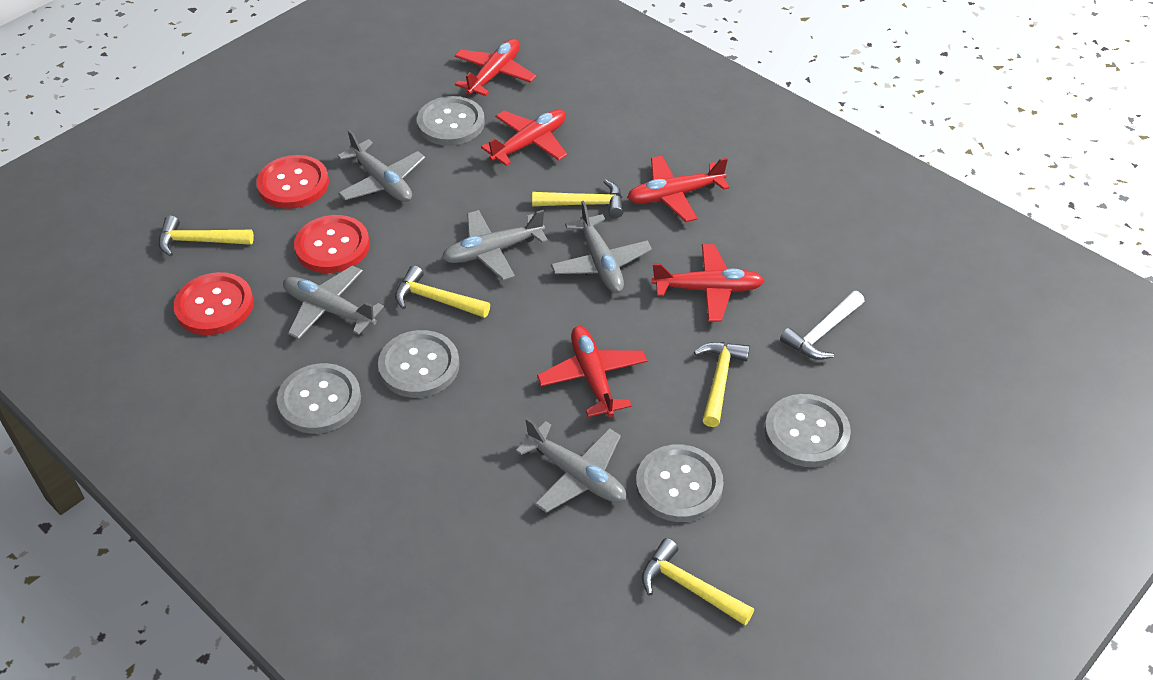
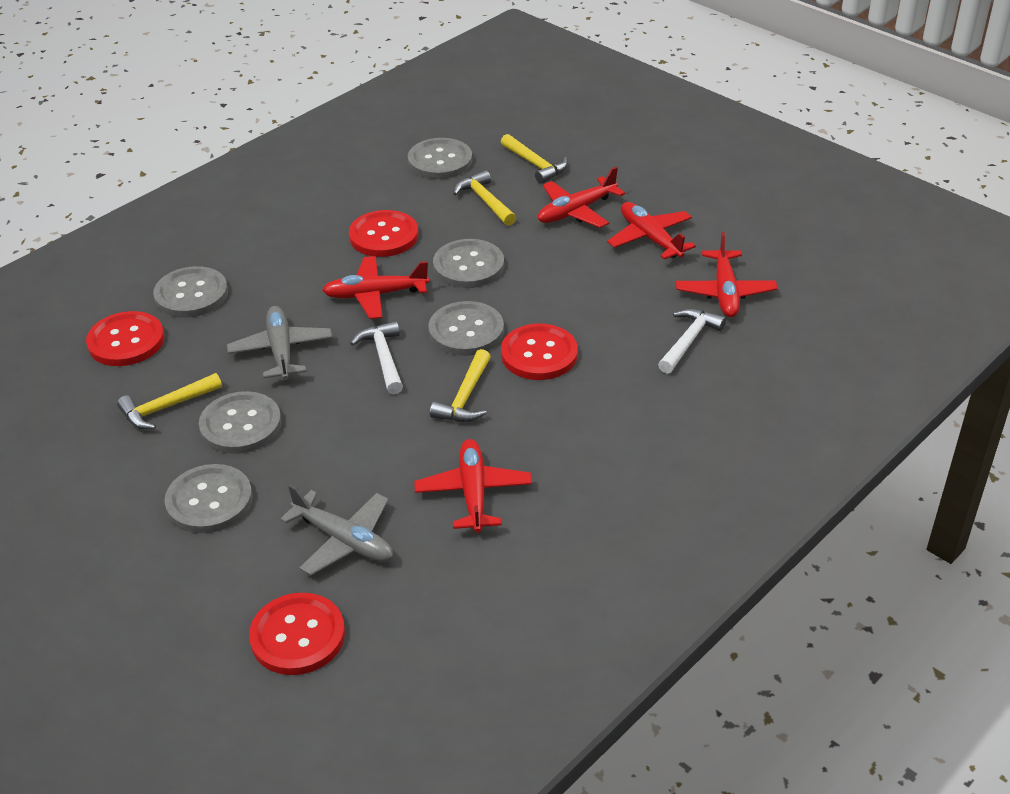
grey button: [277,363,361,434] [378,330,459,398] [417,96,485,146] [636,444,724,522] [765,394,851,467] = 5 -> [153,266,228,318] [164,464,253,533] [199,391,282,454] [408,138,472,179] [428,301,504,356] [433,239,504,288] = 6
grey plane: [283,266,384,339] [337,129,425,202] [442,210,548,281] [516,418,626,513] [551,201,652,293] = 5 -> [227,306,332,380] [280,484,393,576] = 2
red button: [173,272,254,335] [256,155,329,209] [294,215,370,273] = 3 -> [86,311,164,366] [249,593,345,675] [349,210,418,257] [501,324,578,380] = 4
white hammer: [780,291,865,359] = 1 -> [350,321,403,394] [658,308,726,374] = 2
yellow hammer: [159,216,254,256] [395,266,490,318] [532,179,623,218] [642,538,754,625] [694,342,750,427] = 5 -> [117,373,222,430] [430,349,491,422] [453,170,516,226] [501,134,568,184] = 4

